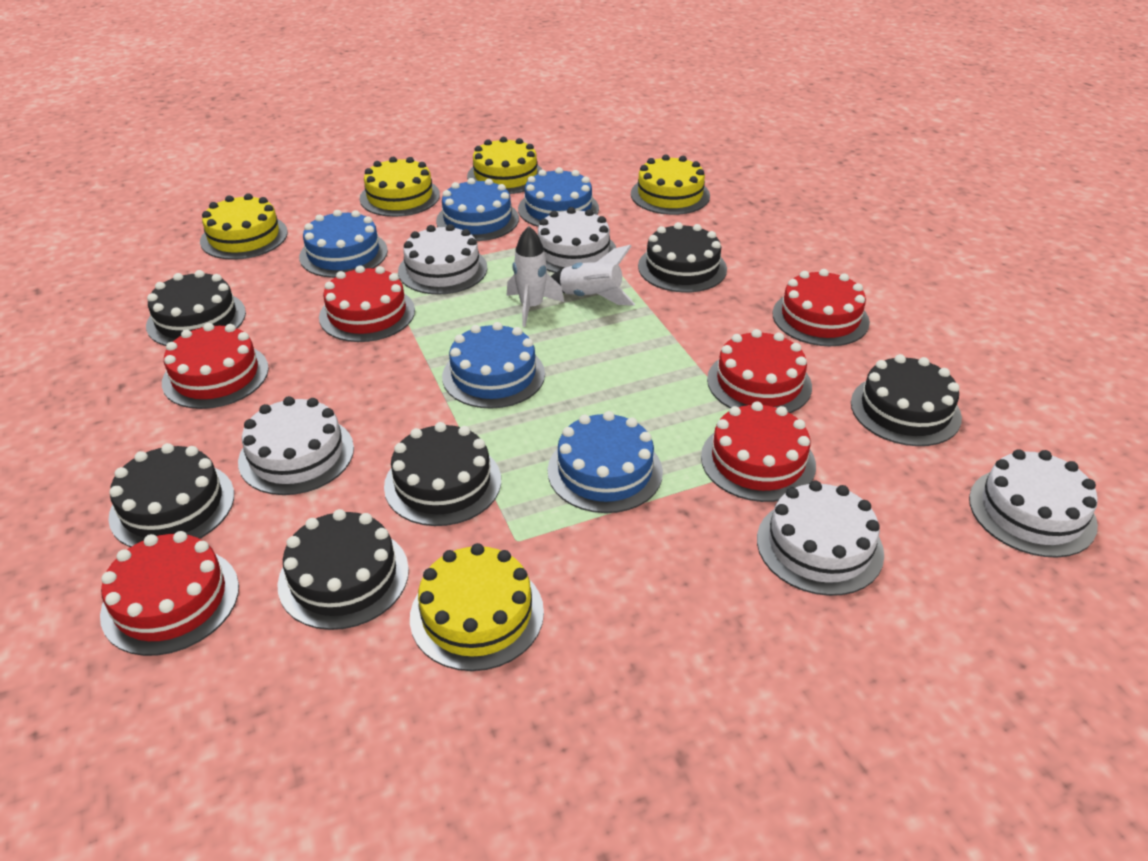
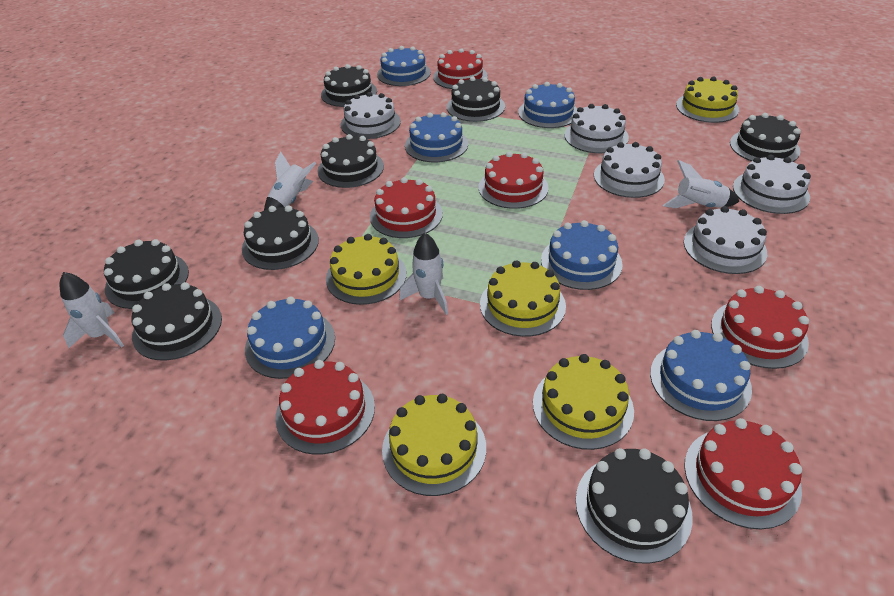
black cake: [108,443,234,547] [146,270,246,346] [277,509,409,630] [384,422,501,526] [638,222,727,293] [851,354,962,446] = 6 -> [104,239,189,309] [132,282,222,360] [242,205,319,270] [318,134,384,188] [321,64,377,107] [447,76,505,122] [576,448,693,564] [730,113,801,162] = 8
blue cake: [299,210,388,278] [436,178,519,241] [442,322,545,409] [518,167,599,227] [548,411,663,513] = 5 -> [245,296,335,379] [377,46,431,86] [405,112,468,162] [518,82,577,128] [541,220,623,290] [650,330,752,421] = 6
white rocket: [507,226,564,327] [551,245,635,306] = 2 -> [60,272,124,349] [264,151,316,210] [399,233,448,315] [663,160,739,208] = 4

